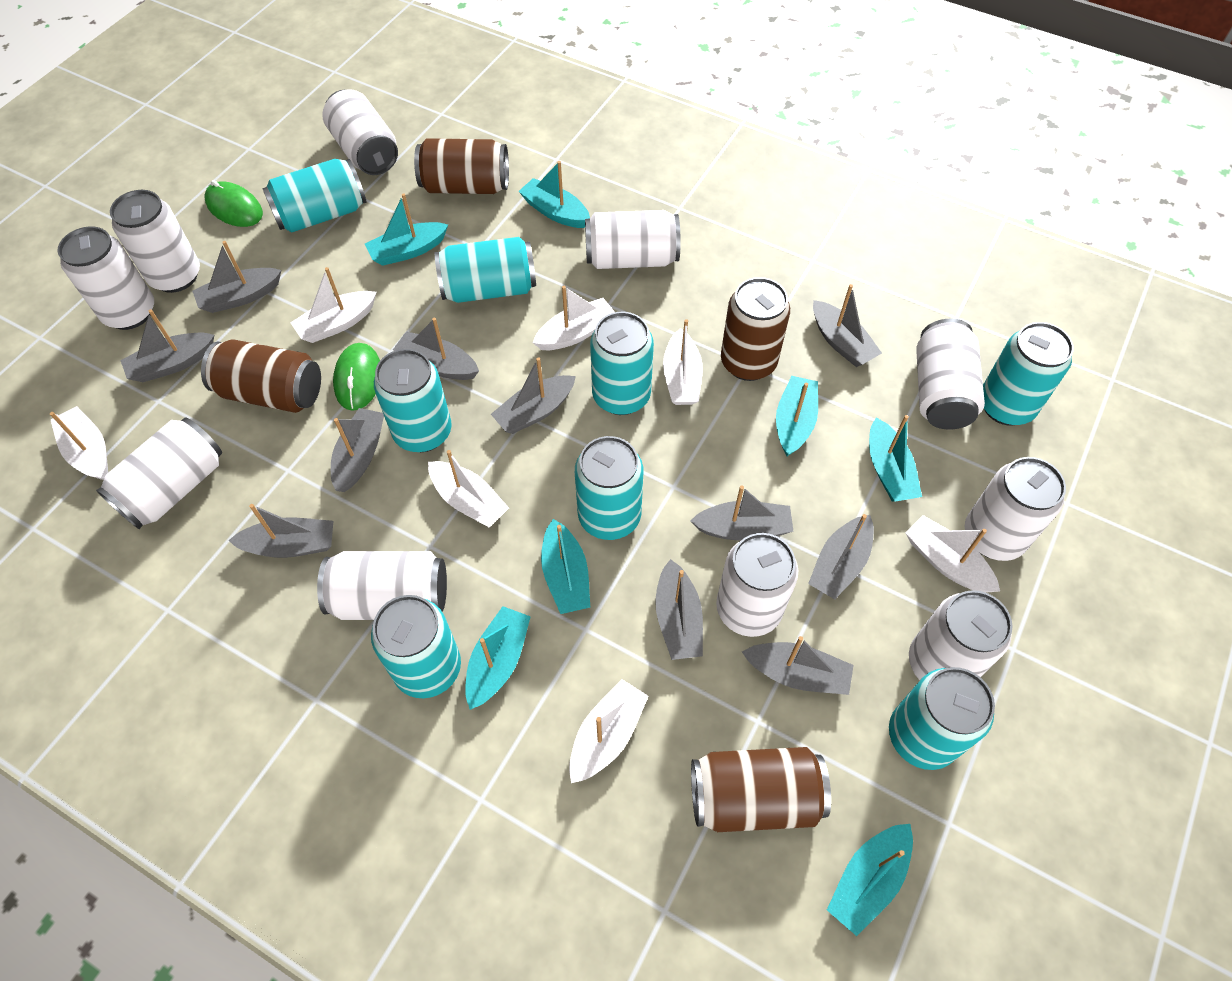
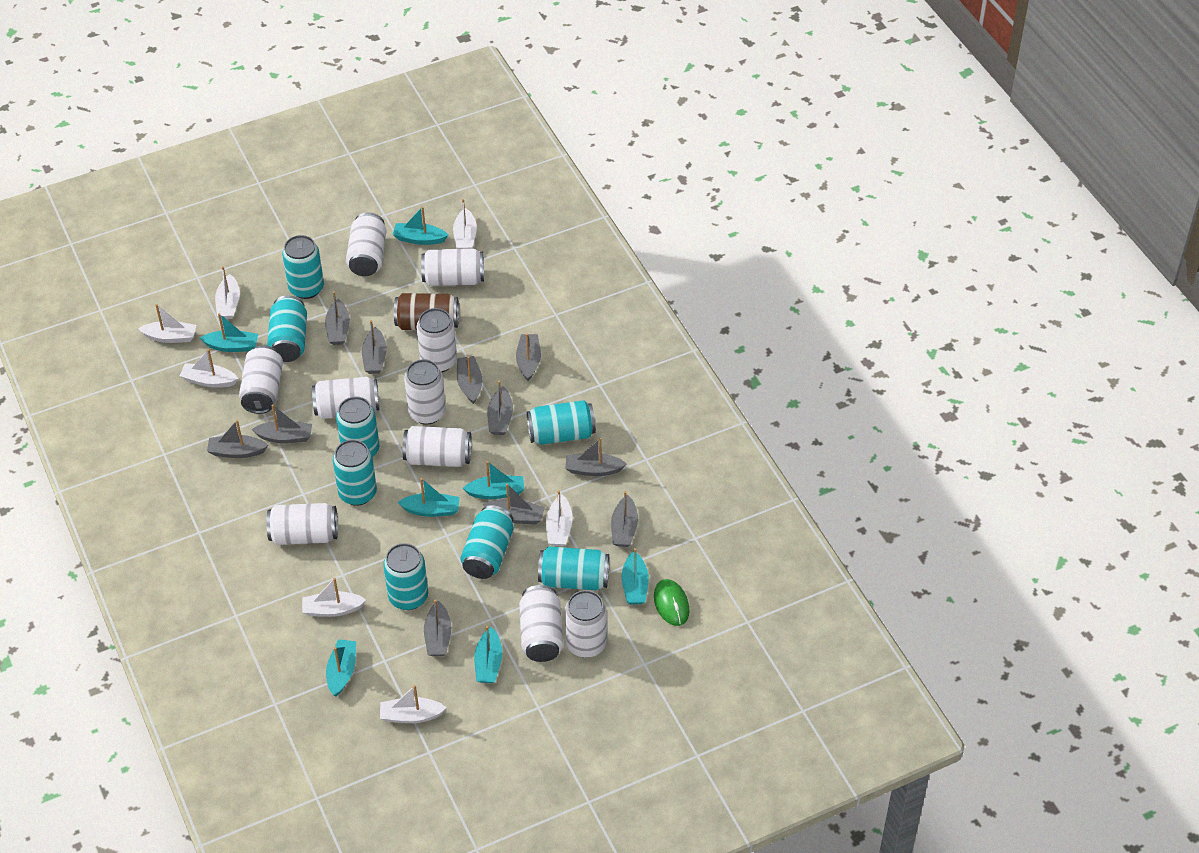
brown can: [201,339,321,413] [414,138,509,194] [691,747,831,832] [721,277,790,381] = 4 -> [394,293,459,330] = 1
green mouse: [204,180,263,227] [333,343,380,411] = 2 -> [654,579,690,626] = 1

